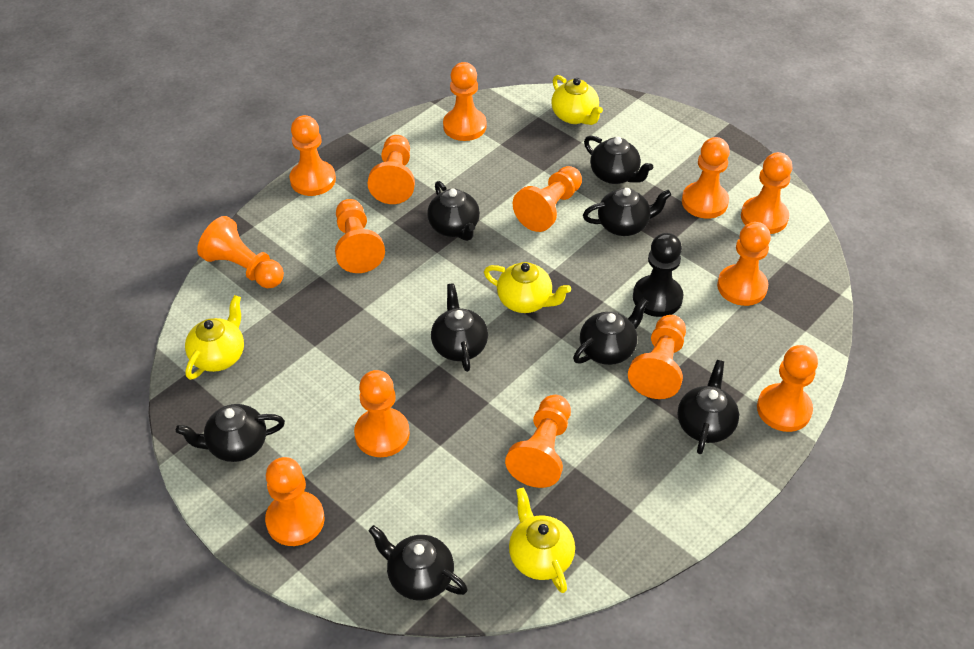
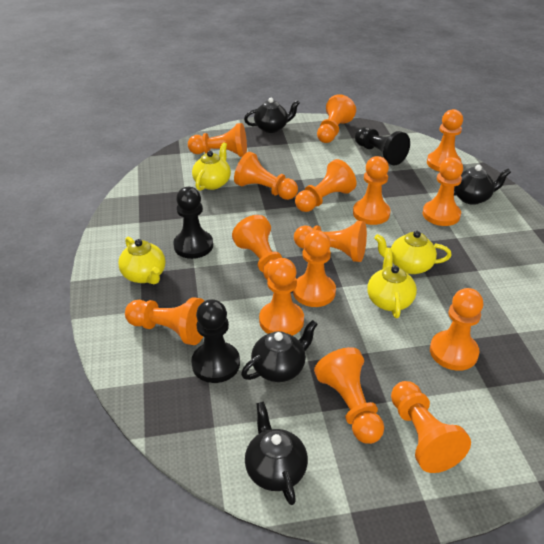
black pawn: [633,233,683,317] = 1 -> [173,187,213,259] [191,299,240,383] [355,127,410,166] = 3
black teapot: [176,404,285,462] [369,525,468,601] [427,181,480,241] [431,283,488,372] [573,298,648,365] [583,188,671,236] [584,135,653,184] [678,360,739,454] = 8 -> [241,320,318,382] [244,98,300,133] [245,402,308,505] [454,165,511,205] = 4
orange pawn: [197,216,284,288] [265,457,325,546] [289,115,336,196] [335,199,385,273] [354,370,410,457] [368,135,415,204] [443,62,487,141] [505,395,571,488] [513,166,582,232] [628,315,686,399] [682,137,730,218] [717,222,771,306] [741,152,792,234] [757,345,818,432] = 14 -> [125,297,204,345] [188,123,247,157] [232,215,282,280] [234,152,298,200] [259,258,304,336] [293,230,336,307] [294,221,367,262] [295,159,356,212] [314,347,384,444] [317,94,356,143] [353,156,390,225] [391,381,471,473] [423,157,463,226] [427,109,463,172] [430,288,483,371] = 15

